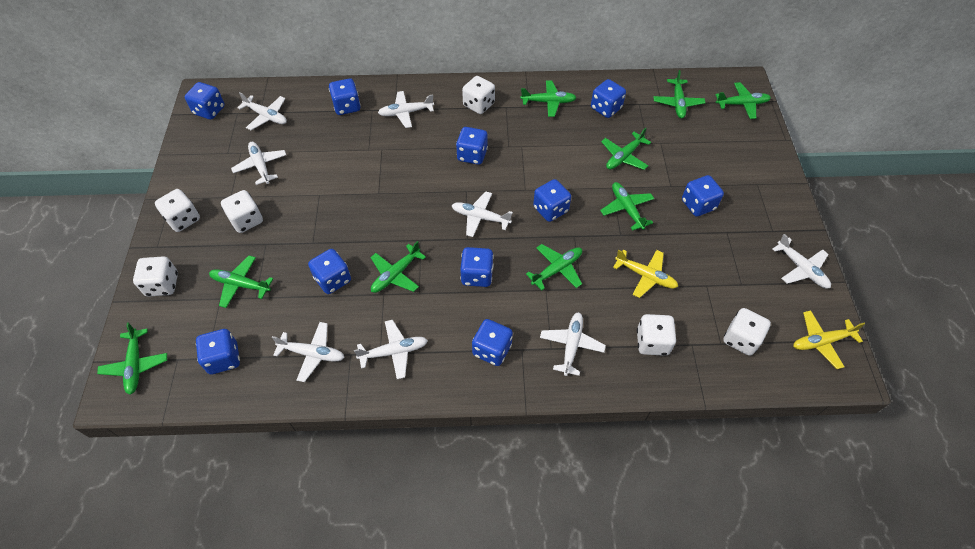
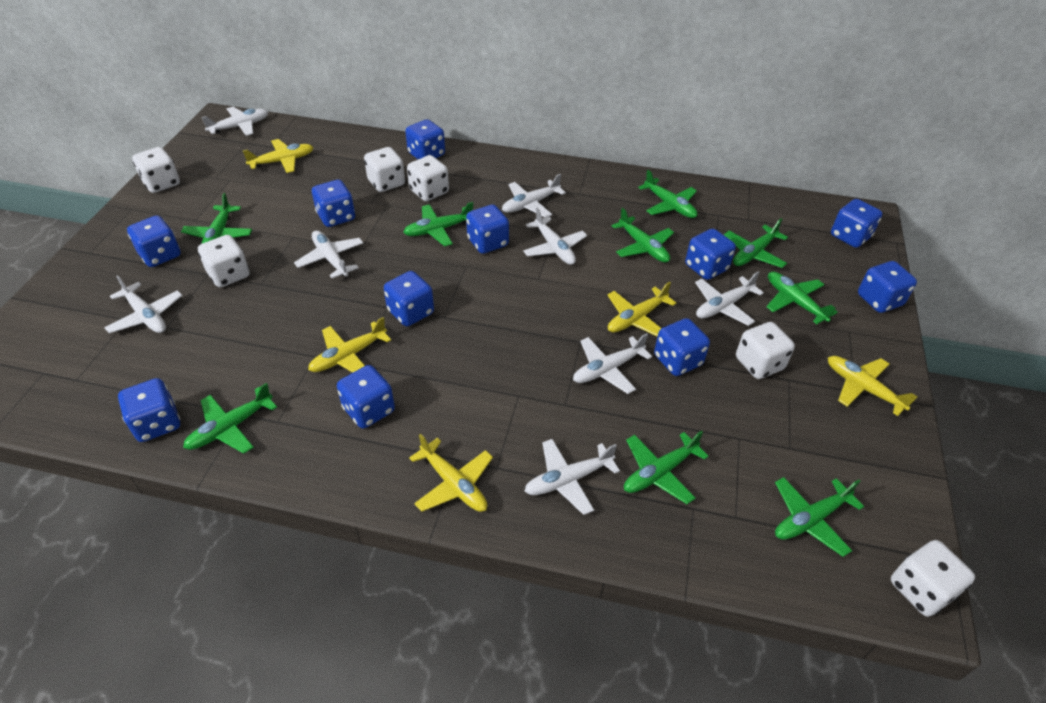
blue dice: [185,82,225,120] [196,329,240,374] [308,249,351,294] [329,78,361,115] [456,127,488,165] [460,247,494,287] [472,319,513,366] [533,179,571,222] [591,79,626,118] [682,175,724,217] = 10 -> [118,378,180,442] [127,215,181,267] [312,180,355,227] [337,365,395,428] [384,271,434,326] [405,119,445,159] [466,204,509,254] [654,318,710,376] [685,229,736,280] [831,199,883,248] [858,261,917,313] = 11
yellow plane: [613,250,678,298] [793,310,865,369] = 2 -> [243,139,314,173] [308,317,391,373] [409,434,493,512] [607,282,676,337] [828,356,918,416] = 5

